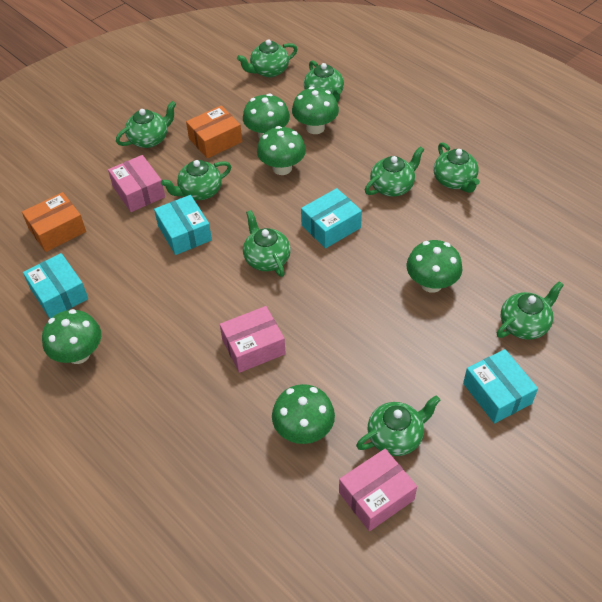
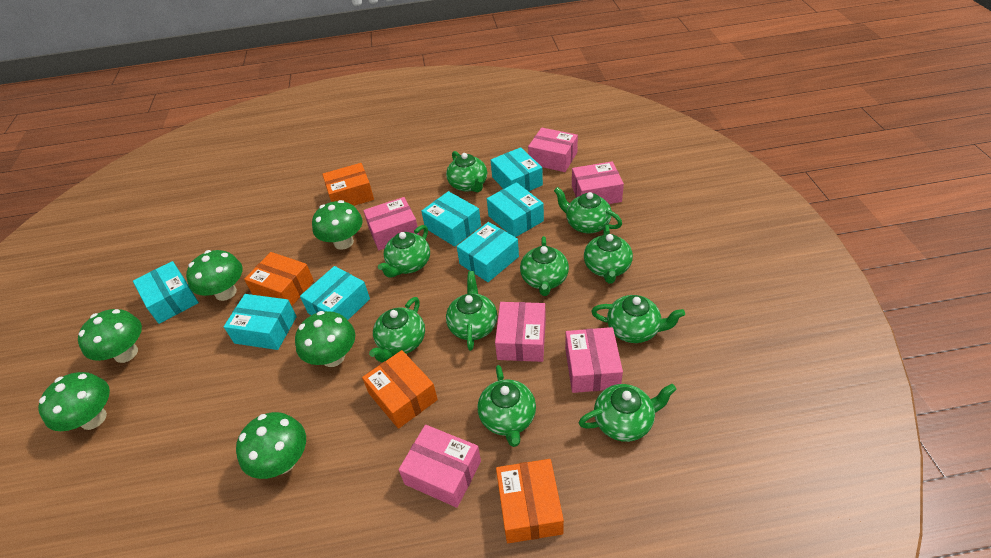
green teapot: [116,101,176,148] [161,160,232,200] [237,39,297,77] [243,210,291,277] [304,60,344,102] [356,395,440,456] [365,146,424,197] [434,142,480,193] [497,281,564,340] = 9 -> [369,297,425,362] [378,225,430,278] [446,151,487,192] [446,271,497,351] [478,365,536,447] [520,236,569,296] [554,187,622,233] [579,384,677,442] [584,225,633,284] [591,295,685,343] = 10
orange box: [22,192,86,252] [186,105,242,158] = 2 -> [244,252,314,306] [322,163,374,206] [362,350,438,429] [496,459,564,543] = 4
pink box: [108,155,165,212] [220,306,286,373] [339,449,417,531] = 3 -> [363,197,419,250] [399,425,481,508] [495,302,546,362] [528,128,578,172] [565,327,623,393] [572,161,624,204] = 6
turquoise box: [23,253,88,318] [154,195,212,255] [301,188,362,248] [463,349,538,423] = 4 -> [133,261,199,324] [224,294,297,350] [300,266,370,320] [421,191,481,247] [457,222,519,282] [487,182,544,237] [491,147,543,191] = 7

